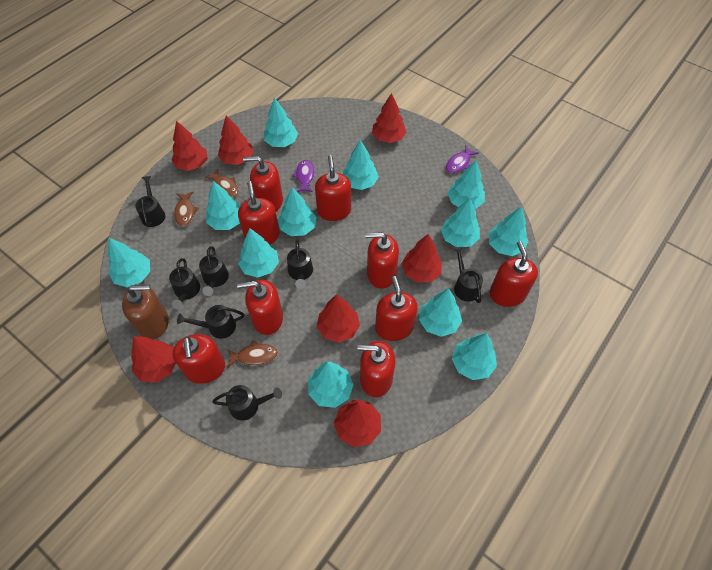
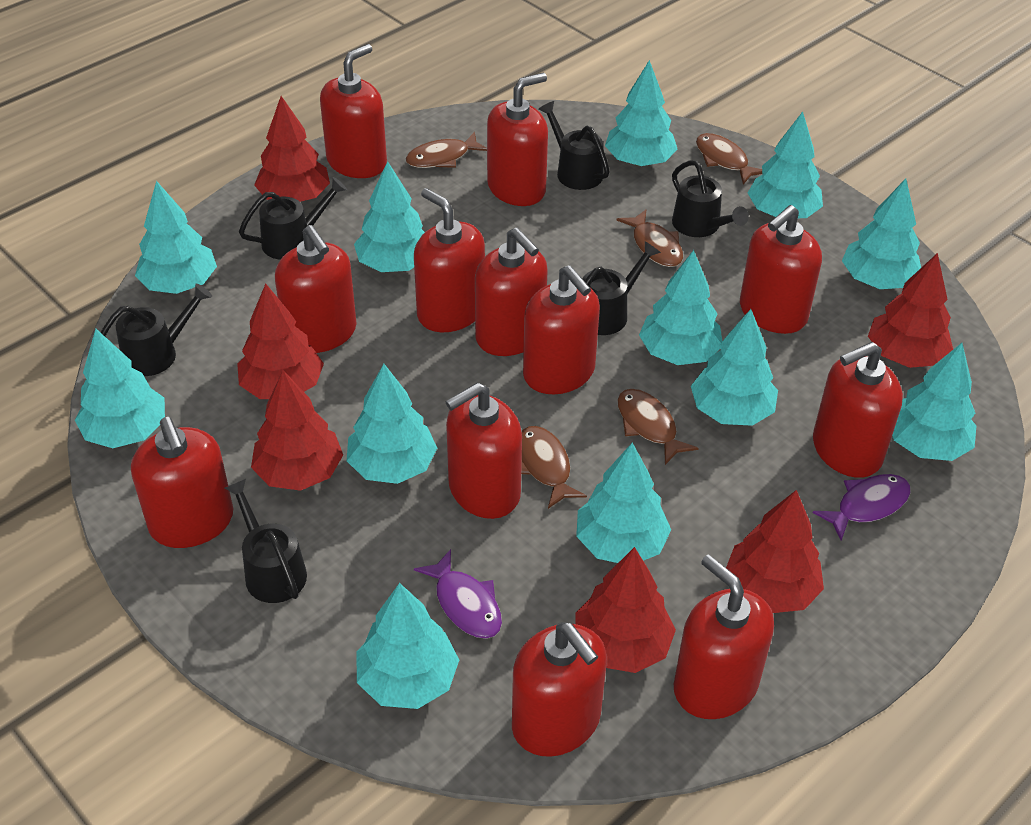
black watering can: [135,176,165,227] [169,258,200,309] [177,305,244,339] [199,246,229,296] [212,385,282,420] [287,240,313,289] [453,247,483,303] = 7 -> [101,284,212,376] [225,479,307,603] [239,177,347,260] [539,101,610,190] [582,241,661,335] [672,160,749,237] = 6
brown fish: [174,192,199,226] [205,169,239,197] [227,340,278,368] = 3 -> [406,132,487,168] [521,426,587,509] [616,209,683,267] [617,389,699,465] [696,133,762,184] = 5
brown soap dispenser: [122,285,169,340] = 1 -> none = 0
red soap dispenser: [172,334,225,384] [237,280,283,335] [238,181,280,245] [243,156,283,211] [315,155,351,221] [357,341,395,397] [365,232,399,289] [375,276,418,341] [489,241,538,307] = 9 -> [131,417,233,548] [275,225,357,353] [320,44,387,178] [414,188,485,332] [445,383,522,519] [475,228,547,356] [487,73,548,206] [512,622,607,757] [523,265,600,394] [674,554,774,719] [740,205,822,334] [813,342,903,478] = 12
red tree: [131,336,176,383] [172,121,208,171] [218,115,254,165] [317,294,360,343] [334,400,381,447] [372,93,406,143] [401,234,442,283] = 7 -> [237,284,324,399] [251,370,343,491] [254,96,330,202] [575,547,676,673] [726,490,824,613] [868,253,953,368] = 6

